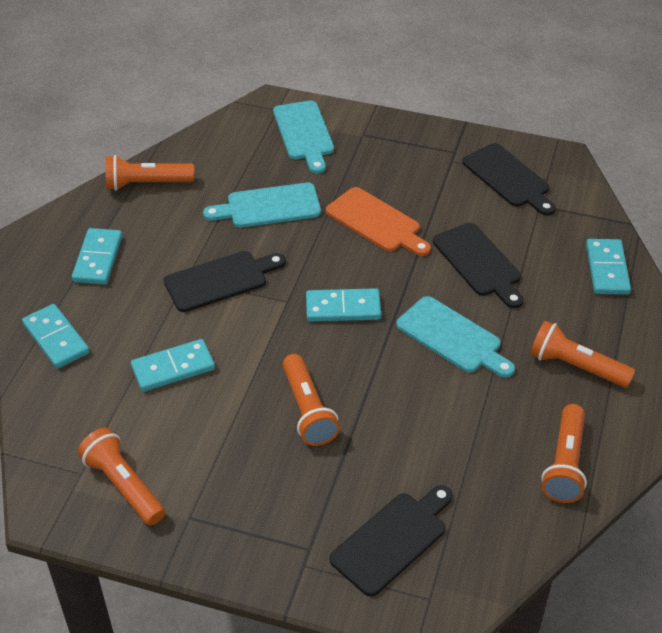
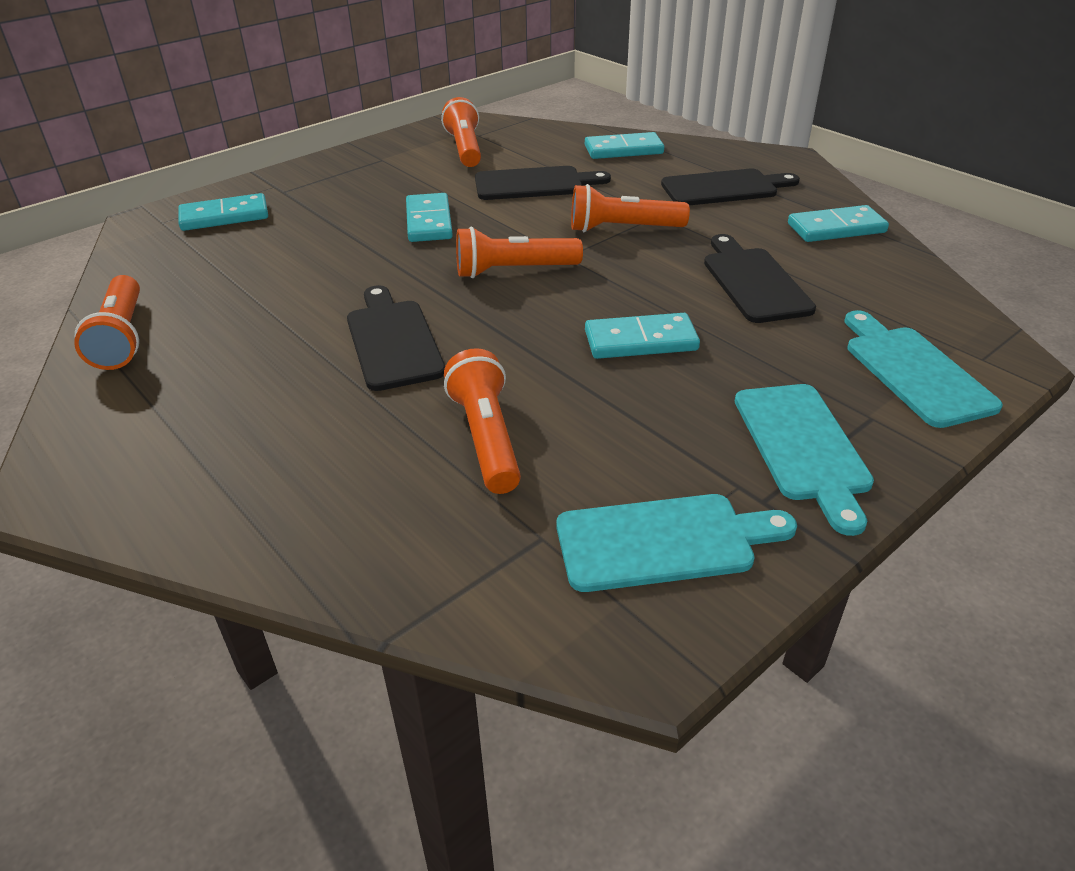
orange cutting board: [326,187,431,256] = 1 -> none = 0

